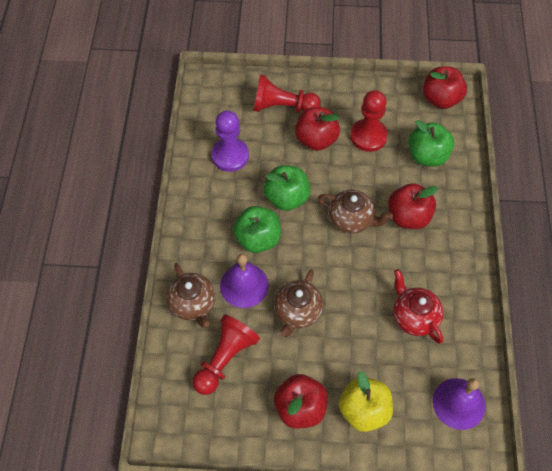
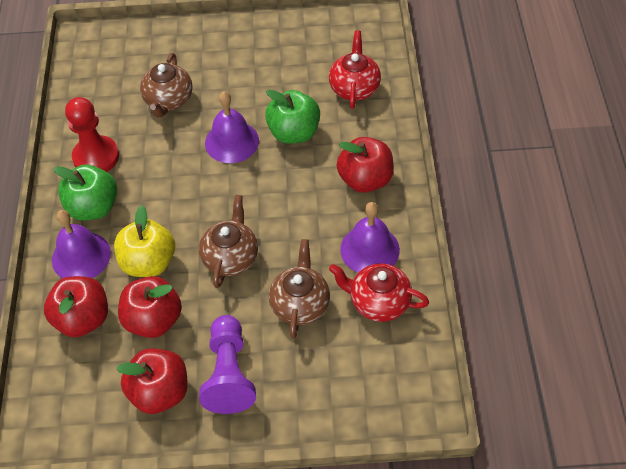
green apple: [233,206,281,253] [264,165,310,211] [408,120,454,167] = 3 -> [53,165,117,220] [265,90,320,144] = 2
purple bell: [220,254,269,308] [433,378,486,430] = 2 -> [52,210,111,279] [205,91,259,163] [340,202,400,273] = 3
red pawn: [193,314,260,395] [253,75,321,113] [350,90,388,152] = 3 -> [65,97,119,172] = 1
red teapot: [393,269,444,344] = 1 -> [329,30,381,109] [329,263,429,322] = 2

